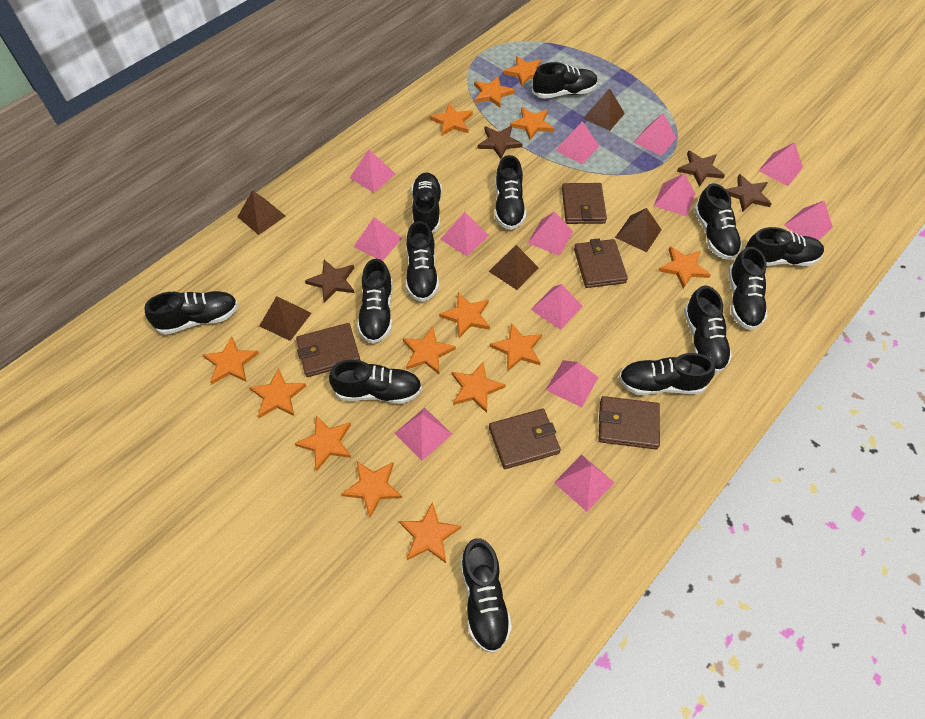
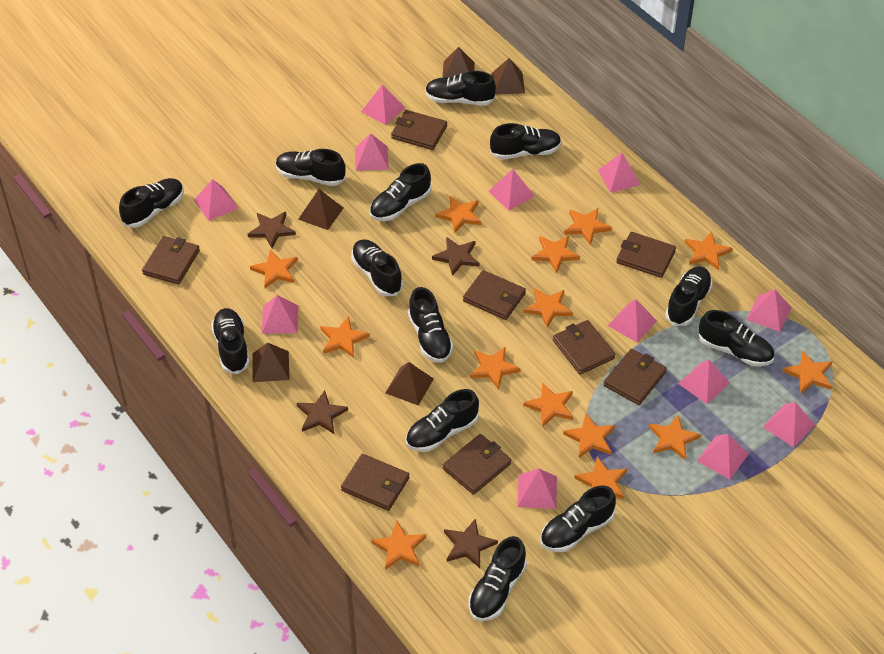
brown wallet: [296,323,361,377] [489,409,561,469] [562,183,607,224] [574,238,628,288] [598,396,660,449] = 5 -> [142,236,200,284] [341,454,409,511] [391,110,447,150] [443,434,511,495] [463,270,526,320] [553,320,615,375] [603,349,667,405] [616,232,676,278] = 8
pink pyramid: [350,149,396,193] [354,217,402,261] [394,408,452,461] [440,212,489,256] [528,212,573,256] [531,284,583,330] [546,360,598,408] [554,455,615,512] [555,121,599,164] [633,113,677,156] [654,173,696,217] [758,142,803,186] [784,201,833,240] = 13 -> [194,179,238,221] [262,295,298,334] [355,133,389,171] [361,84,406,125] [488,169,535,211] [517,469,557,509] [598,153,641,193] [608,299,657,343] [678,359,730,404] [697,434,749,479] [746,289,792,332] [763,402,815,447] = 12

